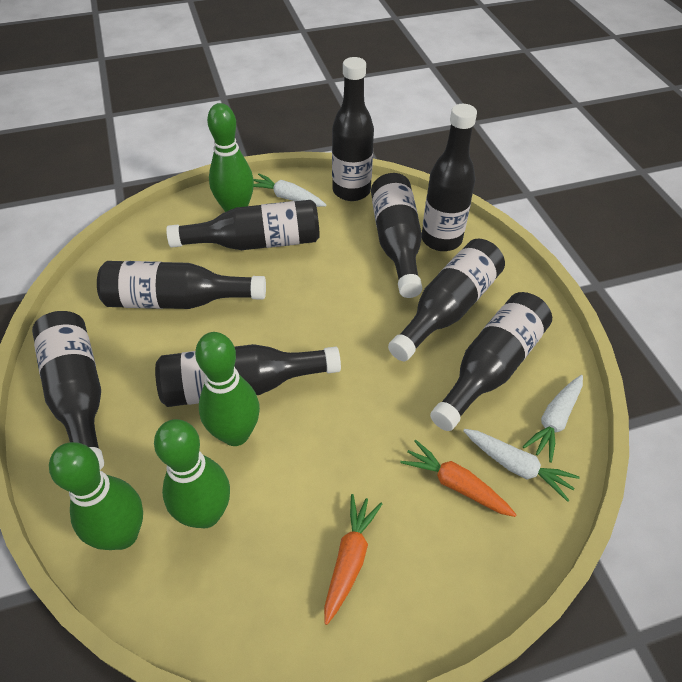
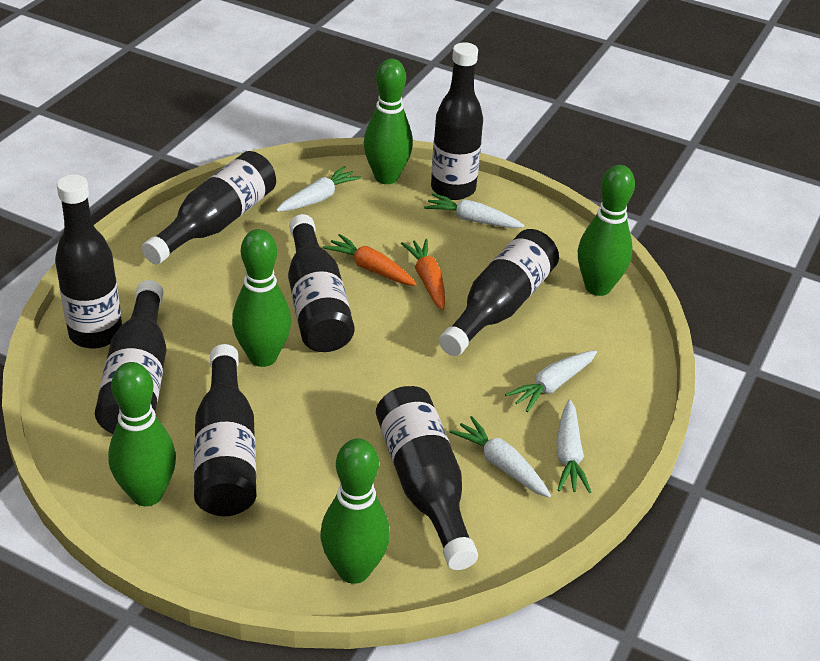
black bottle: [32,311,104,470] [97,261,266,309] [155,344,341,407] [166,200,320,250] [332,57,374,201] [371,173,422,298] [388,239,505,361] [422,104,477,251] [430,292,552,431] = 9 -> [55,174,122,349] [95,280,166,434] [142,151,276,264] [194,344,257,516] [288,214,355,352] [376,386,478,570] [431,42,483,200] [439,229,559,356] = 8
green bowling pin: [49,442,143,550] [154,419,230,528] [195,332,260,446] [207,103,254,212] = 4 -> [108,362,176,506] [232,229,291,367] [320,438,390,584] [364,59,413,184] [578,165,635,296] = 5
white carrot: [253,174,327,207] [463,429,580,502] [523,375,583,463] = 3 -> [276,166,361,212] [424,193,525,228] [450,416,551,498] [505,350,597,412] [556,399,591,493] = 5

